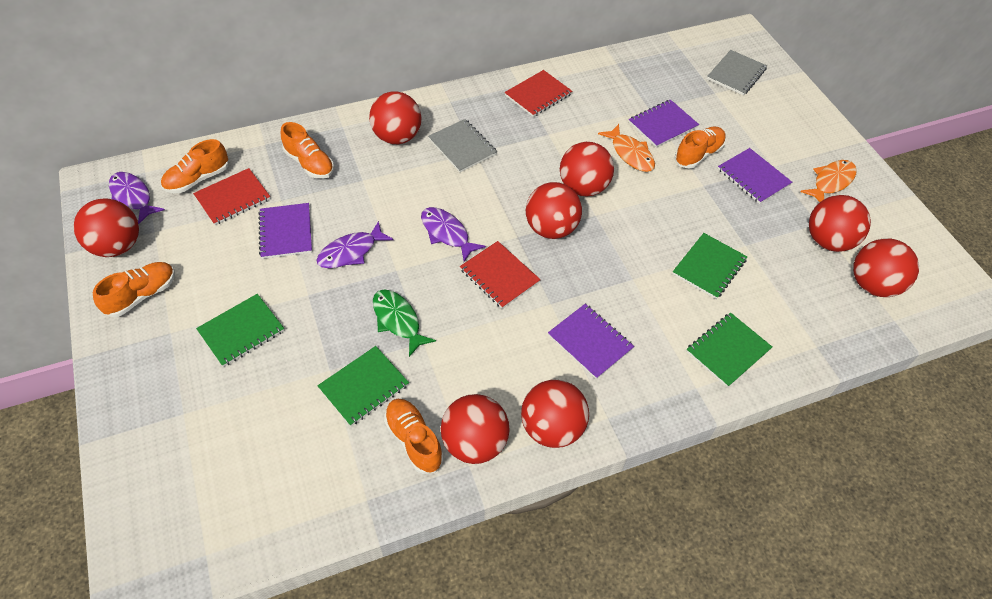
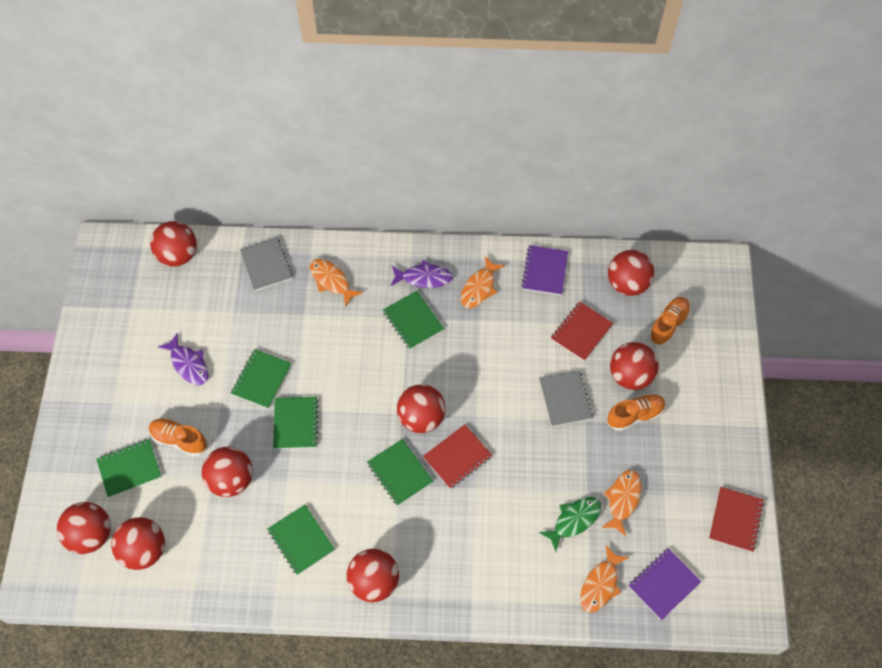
green notebook: [196,294,285,367] [317,346,409,426] [673,233,747,299] [686,313,772,387] = 4 -> [96,439,162,498] [231,349,292,409] [267,505,335,575] [273,397,318,449] [367,439,433,506] [383,291,444,349] = 6
orange fish: [598,124,655,172] [801,160,857,202] = 2 -> [310,259,363,306] [461,256,505,308] [580,545,629,613] [601,470,642,536] = 4
orange shoe: [93,262,175,317] [161,139,229,193] [281,122,334,179] [384,399,444,474] [674,126,726,169] = 5 -> [149,418,207,456] [607,394,666,431] [649,297,691,346] = 3
purple fish: [109,172,165,224] [316,221,394,268] [421,207,486,262] = 3 -> [158,333,209,385] [390,260,453,288] = 2
purple notebook: [258,203,312,259] [548,304,634,379] [629,99,699,148] [718,148,792,204] = 4 -> [521,245,568,295] [629,548,702,620] = 2

